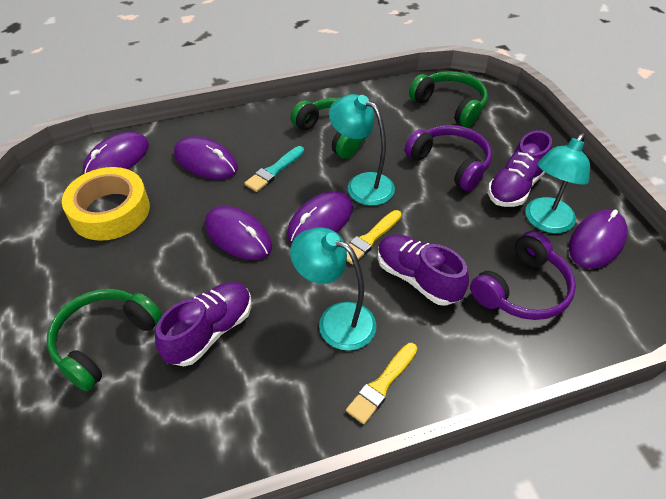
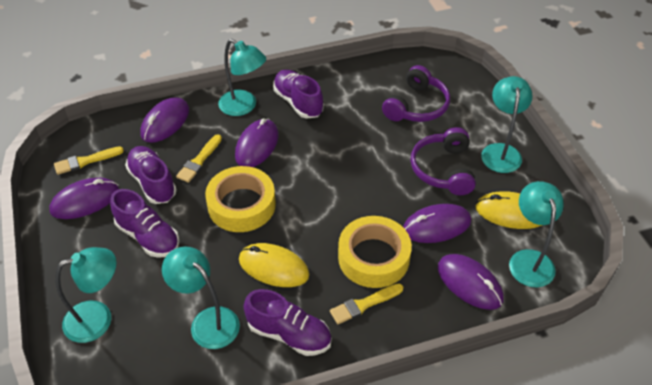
green headphones: [47,289,162,391] [291,97,367,159] [409,71,488,127] = 3 -> none = 0
purple shoe: [155,282,251,366] [378,234,469,306] [488,131,552,207] = 3 -> [110,189,179,258] [125,146,177,204] [243,289,331,356] [273,70,324,119] = 4
turquoise brush: [244,146,304,192] = 1 -> none = 0
turquoise lamp: [290,228,377,351] [329,94,395,206] [526,133,590,233] = 3 -> [55,247,116,343] [162,247,240,349] [218,39,266,116] [481,76,533,173] [509,181,564,287] = 5
yellow brush: [346,343,418,424] [347,210,402,265] = 2 -> [54,146,124,175] [176,134,222,183] [330,283,403,324] = 3
yellow mouse: none = 0 -> [239,243,309,287] [475,191,542,229] = 2
yellow tape: [62,167,150,241] = 1 -> [205,166,276,232] [338,216,412,288] = 2

